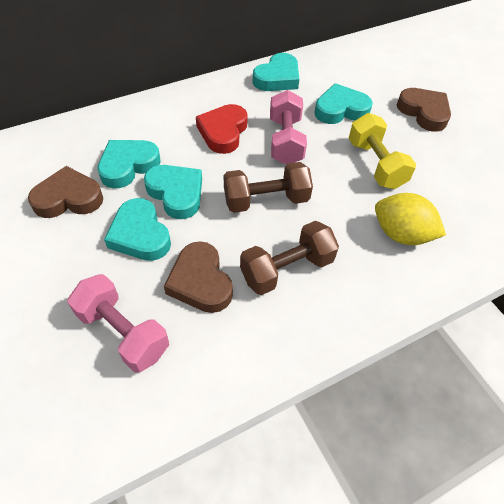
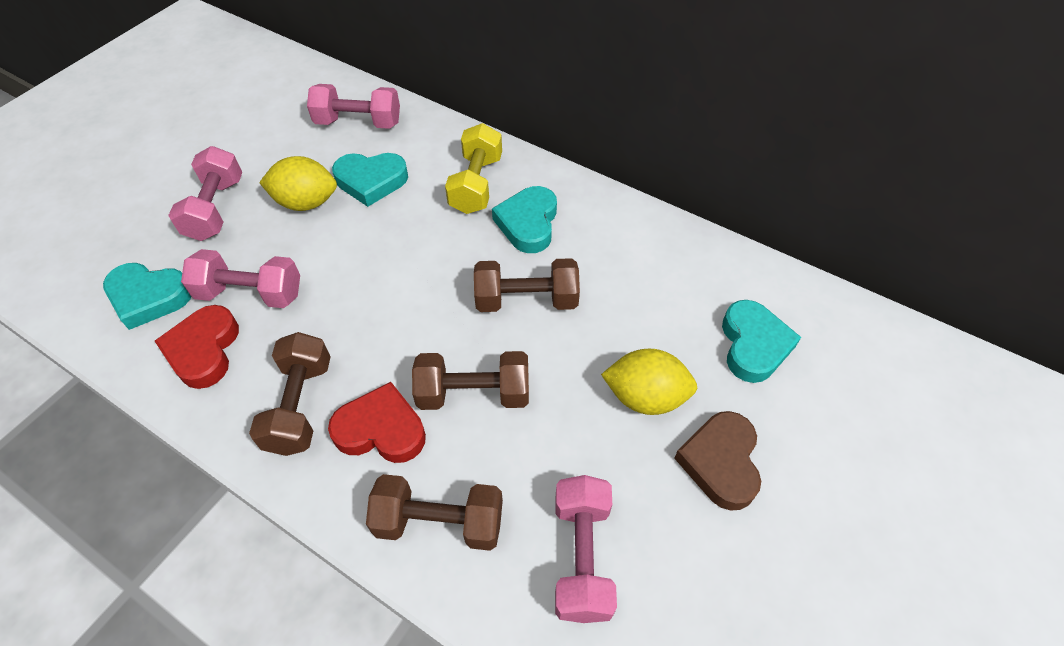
brown dumbbell: [223,162,313,213] [240,221,339,295] = 2 -> [249,332,331,456] [366,474,503,551] [412,351,529,410] [474,258,580,312] = 4
brown heart: [28,166,103,218] [164,241,233,313] [397,88,451,132] = 3 -> [674,411,761,511] = 1
pink dumbbell: [67,274,169,373] [270,90,307,165] = 2 -> [168,146,243,241] [181,249,300,308] [307,84,400,129] [555,475,617,623] = 4
red heart: [196,104,248,154] = 1 -> [155,305,239,389] [328,382,426,463] = 2
turquoise heart: [97,140,161,189] [104,198,171,261] [144,165,202,219] [252,53,299,91] [315,83,373,124] = 5 -> [103,263,191,330] [332,153,408,207] [492,186,557,253] [722,300,801,383] = 4
yellow lemon: [375,193,446,245] = 1 -> [259,156,337,211] [601,349,697,415] = 2

